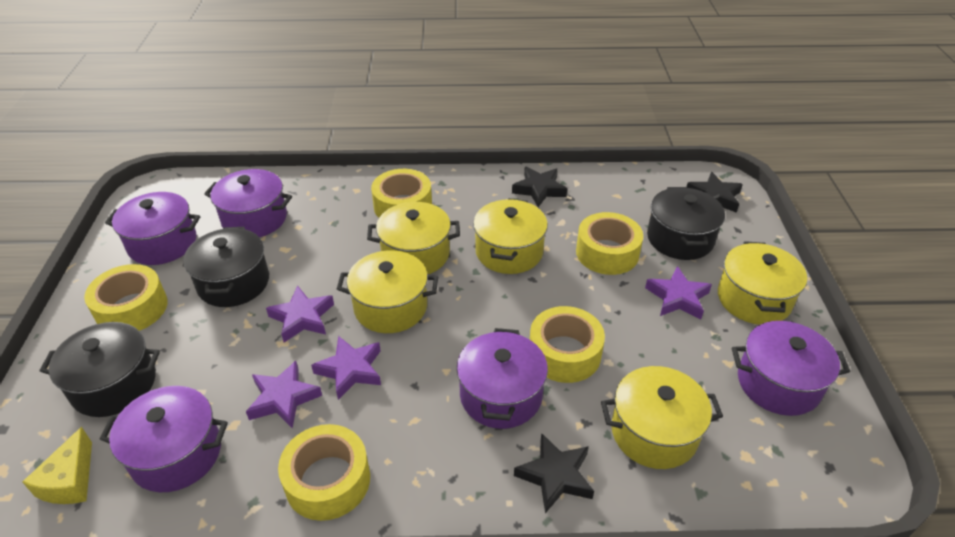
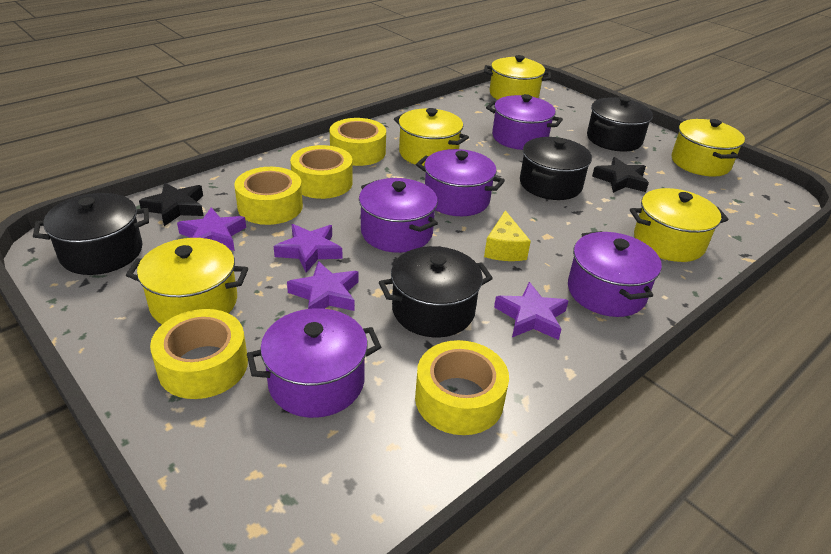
black pot: [40,322,160,417] [184,227,269,307] [647,187,725,260] = 3 -> [33,193,149,275] [379,246,493,337] [520,137,592,200] [587,97,653,152] = 4
black star: [512,167,567,207] [514,433,594,513] [687,172,743,213] = 3 -> [139,183,203,226] [592,157,649,193] = 2

